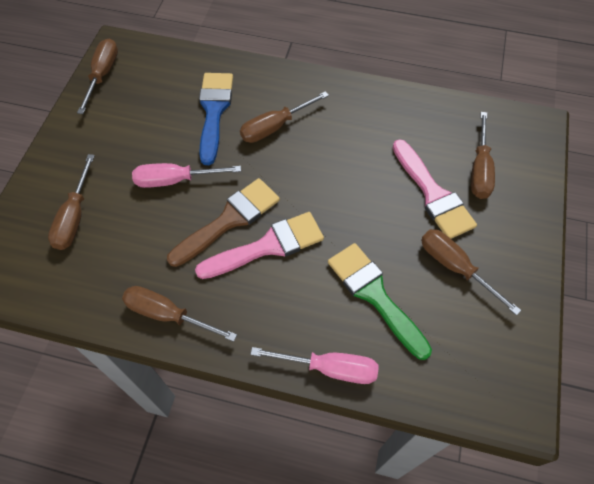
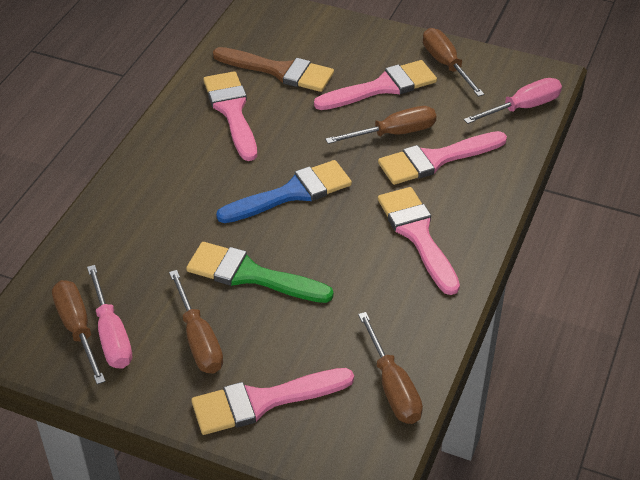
brown screwdriver: [48,154,95,250] [77,39,118,114] [122,286,237,342] [240,91,329,143] [421,229,521,315] [471,112,495,199] = 6 -> [52,280,106,384] [169,270,223,373] [325,106,437,144] [358,312,423,424] [423,28,484,97] = 5
pink brush: [195,212,324,279] [392,139,477,239] = 2 -> [191,368,354,435] [203,71,257,161] [314,60,437,110] [378,131,507,185] [378,187,460,295] = 5

